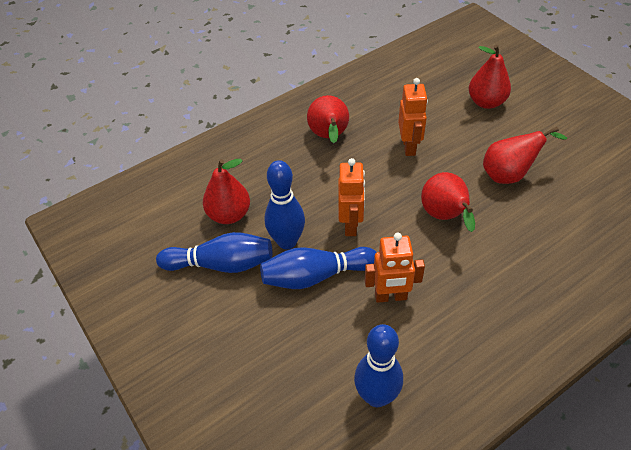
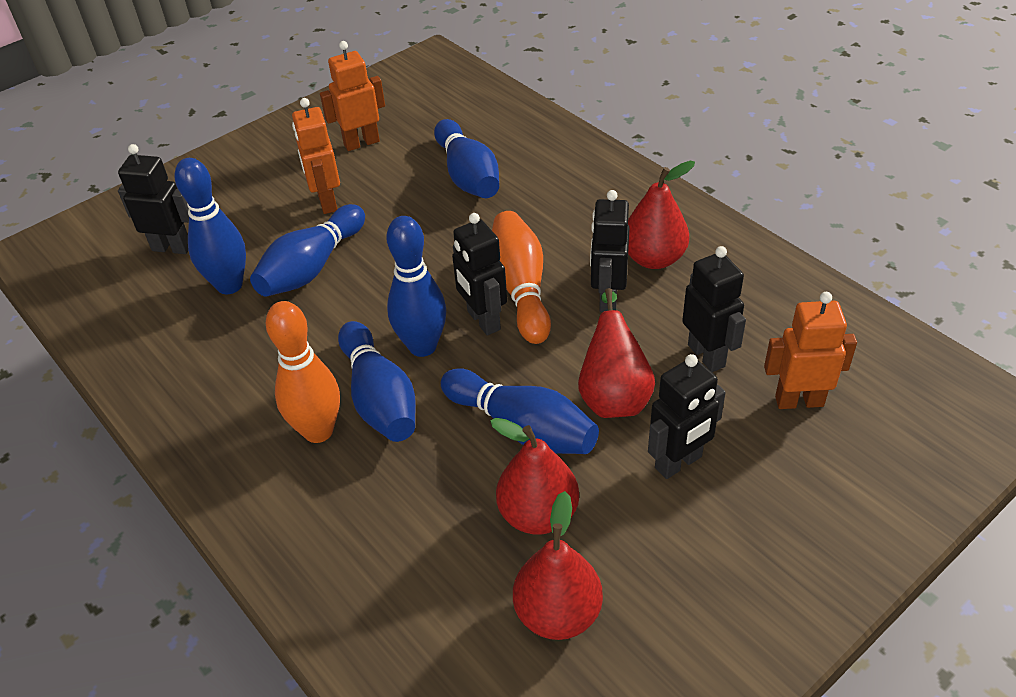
black robot: none = 0 -> [118,144,189,254] [452,213,507,336] [590,190,629,312] [648,354,726,479] [682,246,746,372] = 5
blue bowling pin: [156,232,272,273] [260,247,377,289] [265,160,305,250] [354,324,403,407] = 4 -> [175,158,246,294] [250,204,365,297] [338,321,416,442] [387,216,446,357] [434,119,499,198] [441,368,599,454] = 6
orange bowling pin: none = 0 -> [266,301,340,443] [492,211,551,344] = 2
red pear: [203,159,250,224] [307,95,349,143] [421,172,475,232] [469,45,511,109] [483,127,567,184] = 5 -> [490,418,579,535] [513,491,603,640] [578,288,655,418] [628,161,695,269] = 4

